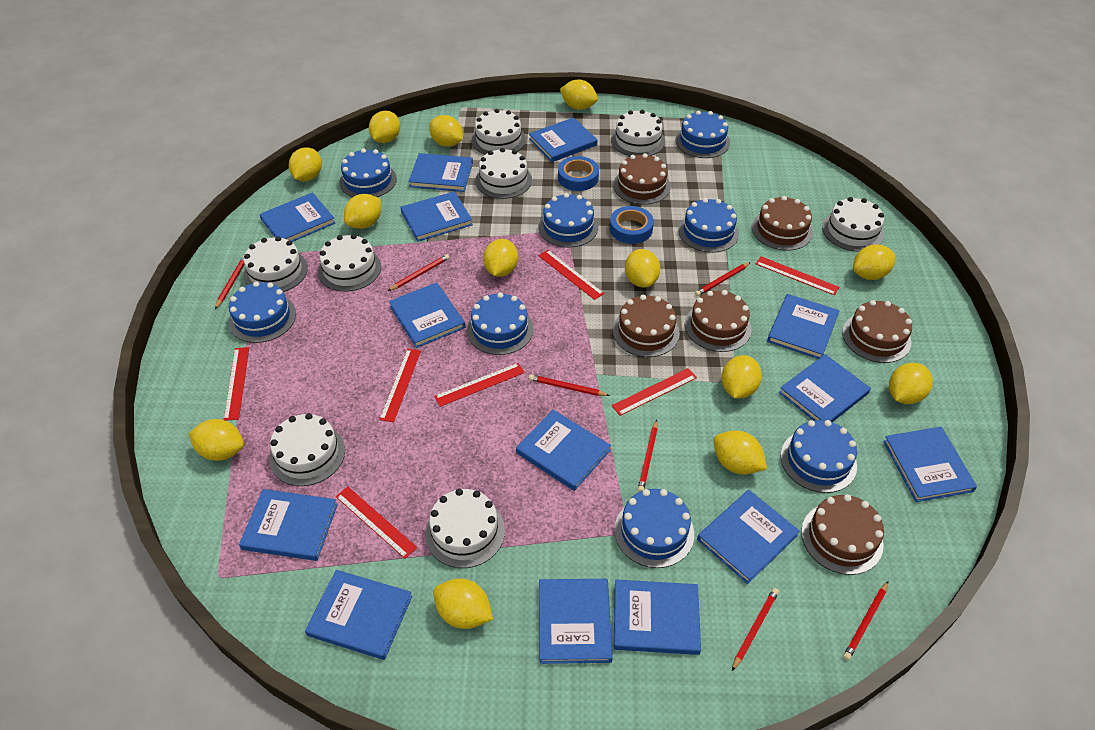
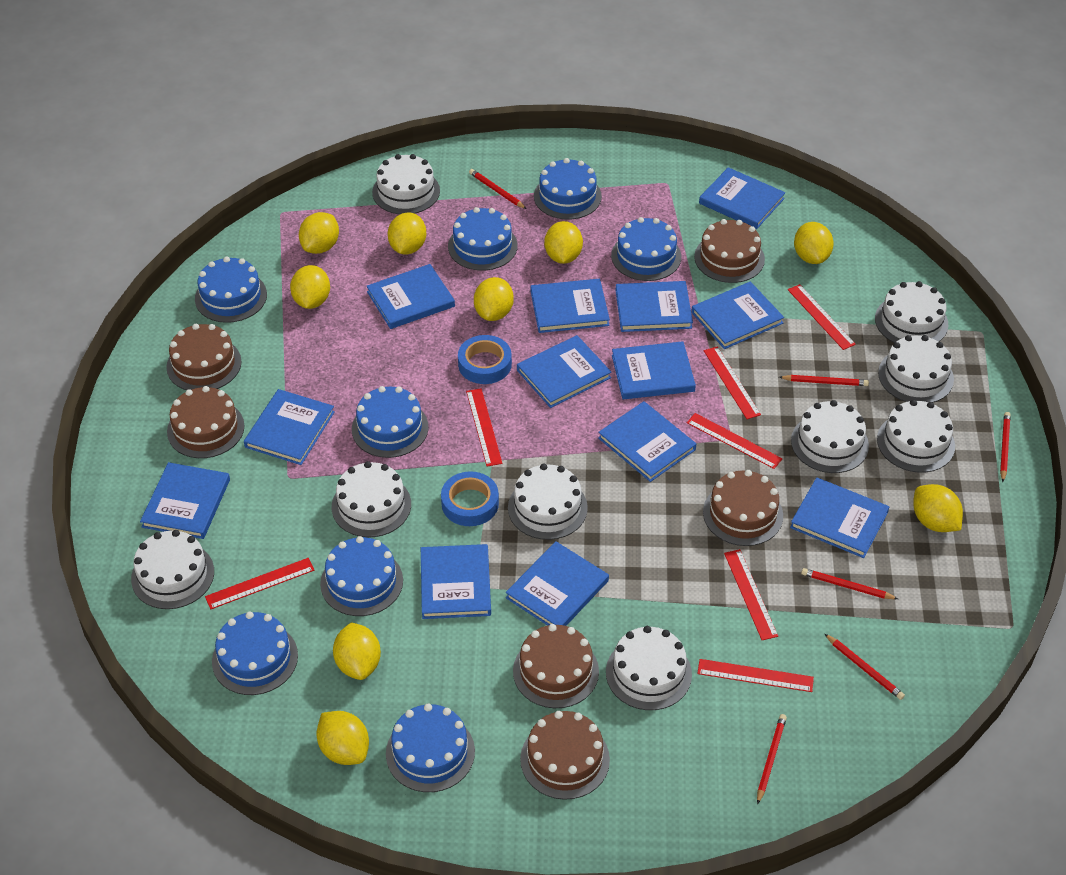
blue book: [239,489,338,561] [259,192,335,242] [305,570,412,660] [389,283,465,348] [401,191,473,242] [408,153,473,192] [516,410,611,491] [529,117,597,162] [539,579,613,664] [614,580,701,655] [697,490,800,584] [767,294,840,359] [779,354,871,422] [883,427,977,502] = 14 -> [140,462,230,539] [244,389,335,465] [366,264,455,329] [421,544,491,619] [506,541,609,626] [517,335,611,408] [531,279,610,333] [598,401,696,482] [612,341,696,399] [615,281,693,332] [691,282,784,349] [699,167,785,229] [790,477,889,558] = 13
red pencil: [215,256,245,309] [388,254,450,291] [529,375,610,396] [638,420,658,492] [695,262,751,296] [732,588,779,671] [843,581,888,660] = 7 -> [469,169,527,209] [757,714,787,805] [779,375,869,386] [801,568,898,599] [825,634,905,700] [1000,412,1010,482] = 6
white cake: [244,236,308,292] [269,413,345,486] [318,234,381,292] [425,489,505,568] [472,109,526,155] [475,148,532,199] [611,110,665,156] [822,197,884,252] = 8 -> [131,530,214,609] [332,461,411,537] [372,154,440,214] [508,464,588,540] [606,626,692,710] [791,400,869,473] [875,281,948,343] [877,400,955,473] [878,335,954,403] = 9
yellow lemon: [188,419,244,461] [289,147,322,182] [344,194,381,229] [369,111,400,143] [429,115,463,147] [433,579,493,629] [483,239,518,277] [560,80,598,110] [625,249,660,288] [714,430,767,475] [721,355,762,399] [853,244,895,280] [889,363,933,404] = 13 -> [290,265,330,309] [299,212,339,254] [316,711,369,765] [333,623,381,680] [388,213,426,255] [474,277,514,321] [544,221,583,264] [794,222,834,264] [913,484,963,532] = 9

